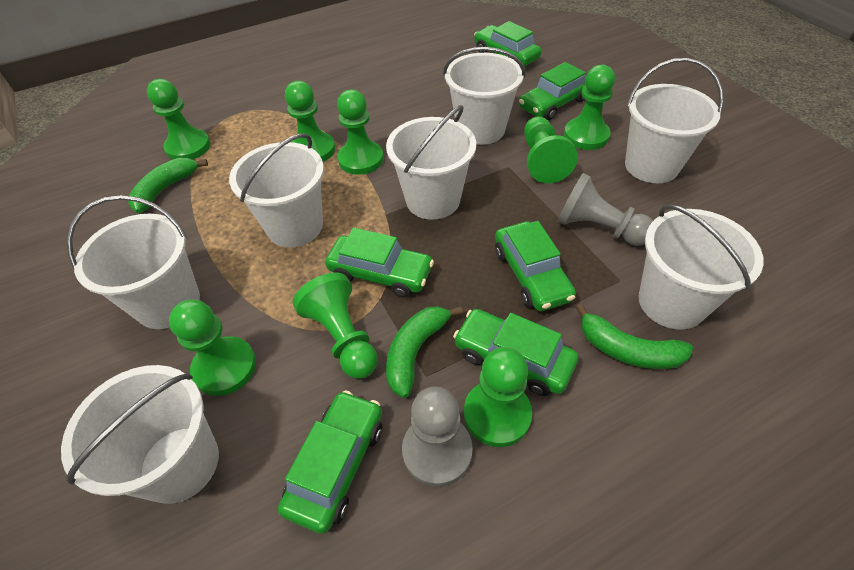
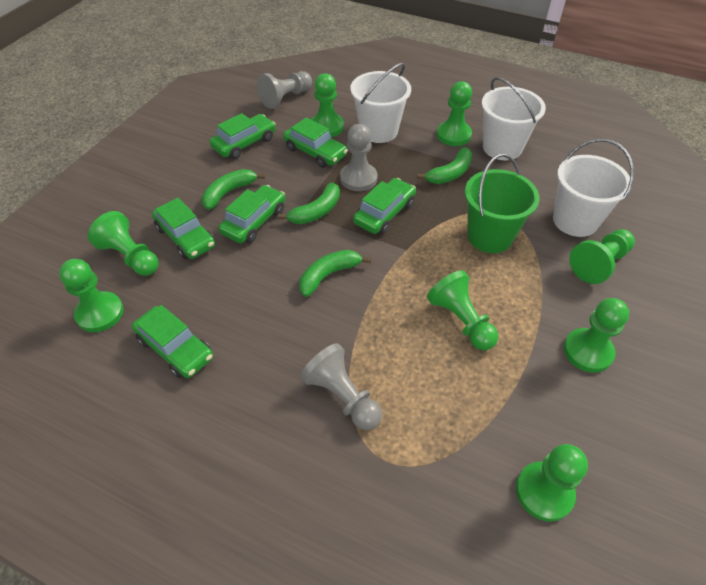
green banana: [128,158,208,213] [386,306,463,398] [575,303,693,369] = 3 -> [202,169,265,210] [278,182,340,224] [299,250,371,297] [417,147,472,184] = 4
green bucket: none = 0 -> [465,154,539,253] = 1
grey pawn: [402,386,473,487] [557,173,653,246] = 2 -> [257,71,312,109] [300,343,382,430] [340,124,378,191] = 3
white bucket: [61,365,219,504] [67,195,200,329] [229,133,324,248] [386,105,476,220] [443,47,525,145] [625,58,724,183] [639,204,764,330] = 7 -> [351,62,411,143] [482,77,546,160] [553,139,634,237] = 3

